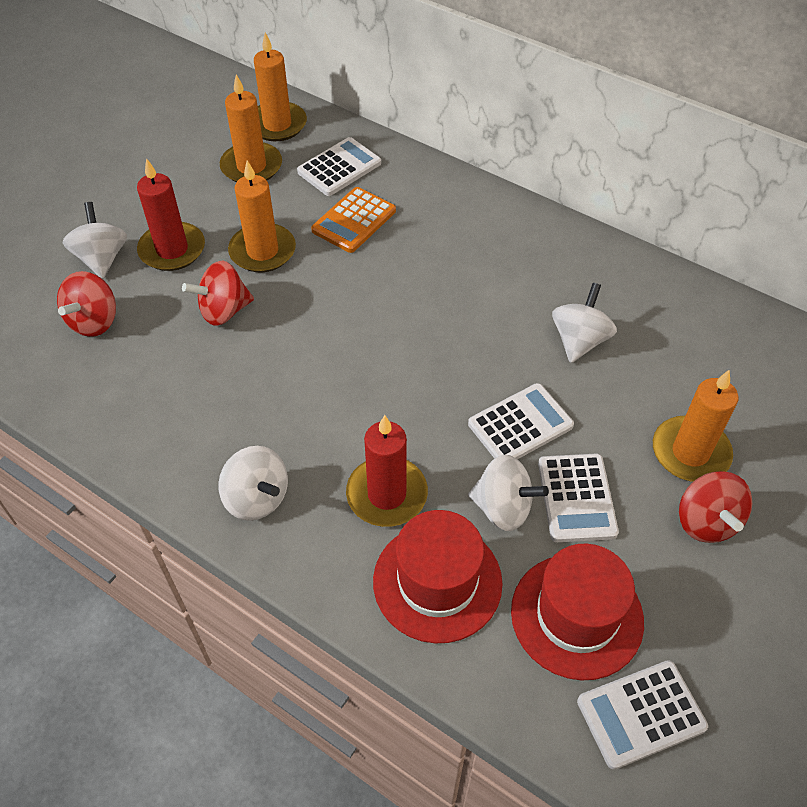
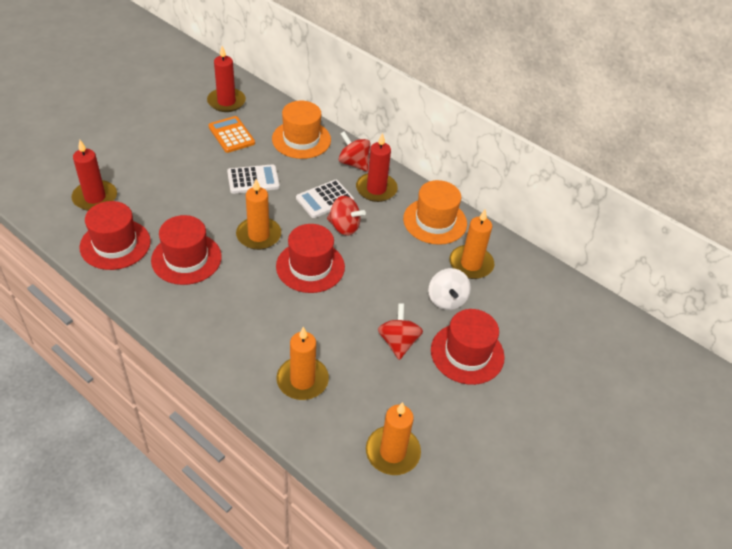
orange hat: none = 0 -> [272,101,331,159] [403,180,467,245] = 2
red candle: [137,158,205,271] [346,415,428,527] = 2 -> [71,140,117,211] [207,46,246,112] [356,133,398,202] = 3
red hat: [373,510,503,643] [511,544,644,680] = 2 -> [80,201,151,270] [151,215,222,285] [276,224,345,293] [431,309,505,385] = 4
white calculator: [297,137,381,196] [468,383,574,459] [538,454,619,542] [577,660,708,770] = 4 -> [227,164,280,194] [296,180,354,218] = 2
white spinning top: [62,202,127,279] [218,446,288,521] [468,455,549,531] [552,283,617,363] = 4 -> [428,268,471,310] = 1

